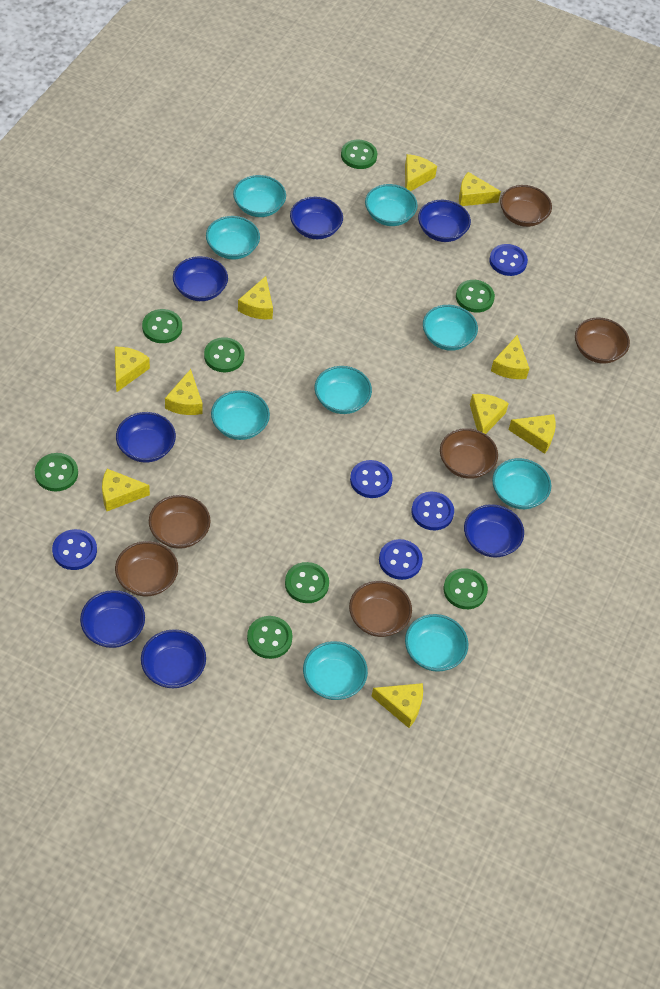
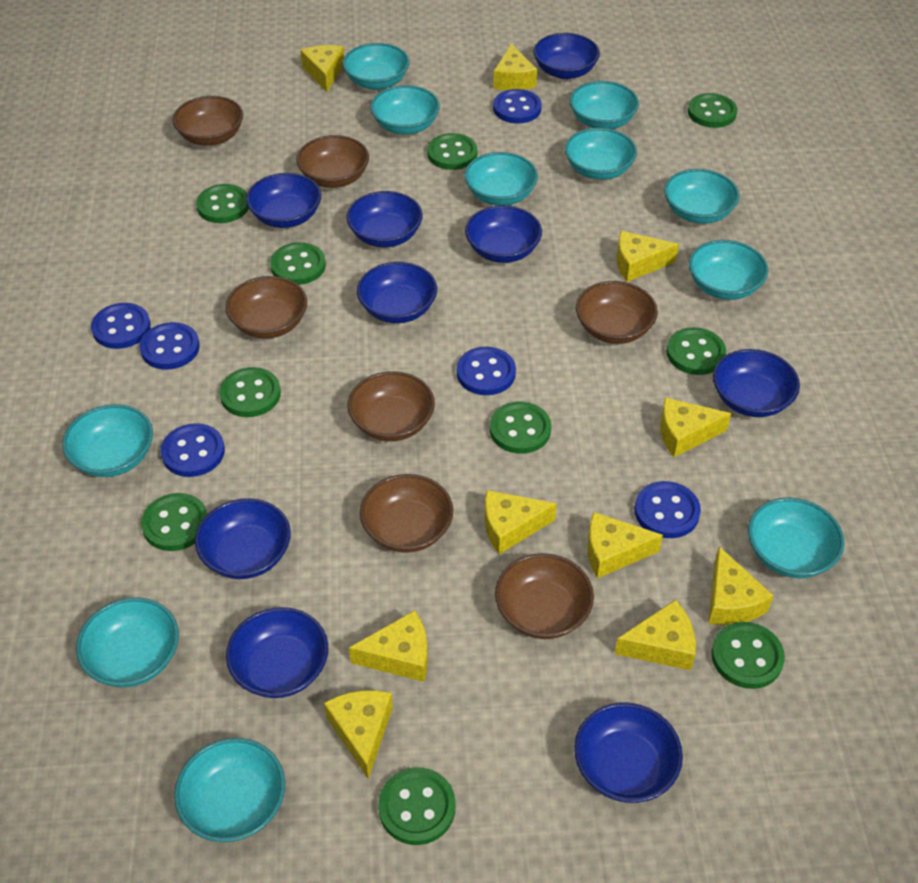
blue bowl: [80,590,145,648] [116,412,176,462] [141,629,206,688] [173,256,228,301] [290,197,343,239] [418,200,471,242] [464,504,524,558] = 7 -> [195,498,291,579] [226,607,328,698] [246,173,321,228] [346,191,423,247] [357,262,437,323] [465,205,542,263] [533,33,600,79] [574,702,683,803] [713,349,800,417] = 9
blue button: [52,529,97,570] [350,460,393,498] [379,539,423,580] [411,492,454,530] [489,244,528,276] = 5 -> [91,303,151,349] [140,322,200,370] [161,423,225,477] [457,347,516,395] [493,89,542,123] [634,481,701,538] = 6
brown bowl: [115,541,178,597] [149,495,211,549] [349,581,412,637] [440,428,498,479] [500,185,552,227] [575,318,630,364] = 6 -> [173,96,243,146] [226,276,307,339] [296,135,369,188] [347,371,435,441] [360,474,453,553] [495,553,594,639] [576,281,658,344] = 7
green button: [35,453,78,491] [142,309,182,343] [204,337,244,372] [247,616,293,659] [285,562,329,603] [341,140,377,169] [443,568,488,609] [456,280,495,313] = 8 -> [141,493,207,551] [196,184,249,223] [219,367,281,417] [270,242,326,285] [378,767,455,845] [427,133,477,170] [490,402,551,454] [666,327,726,375] [688,93,737,128] [711,622,785,689] = 10
turquoise bowl: [206,216,260,260] [211,390,270,440] [233,175,286,217] [303,641,368,700] [315,366,372,414] [365,184,418,226] [405,614,468,672] [423,305,478,351] [492,458,551,509] = 9 -> [62,404,153,477] [76,598,179,687] [174,738,285,842] [342,43,409,90] [370,85,440,134] [464,152,538,206] [565,128,637,180] [569,81,639,129] [664,169,739,224] [689,240,768,300] [748,497,844,578] = 11

